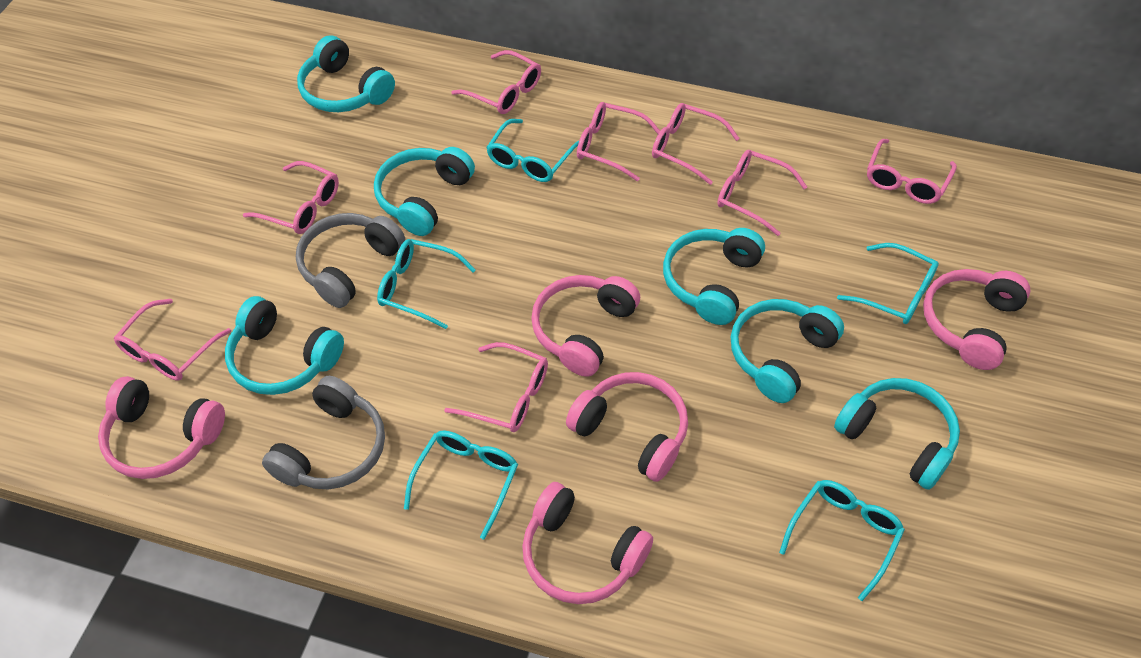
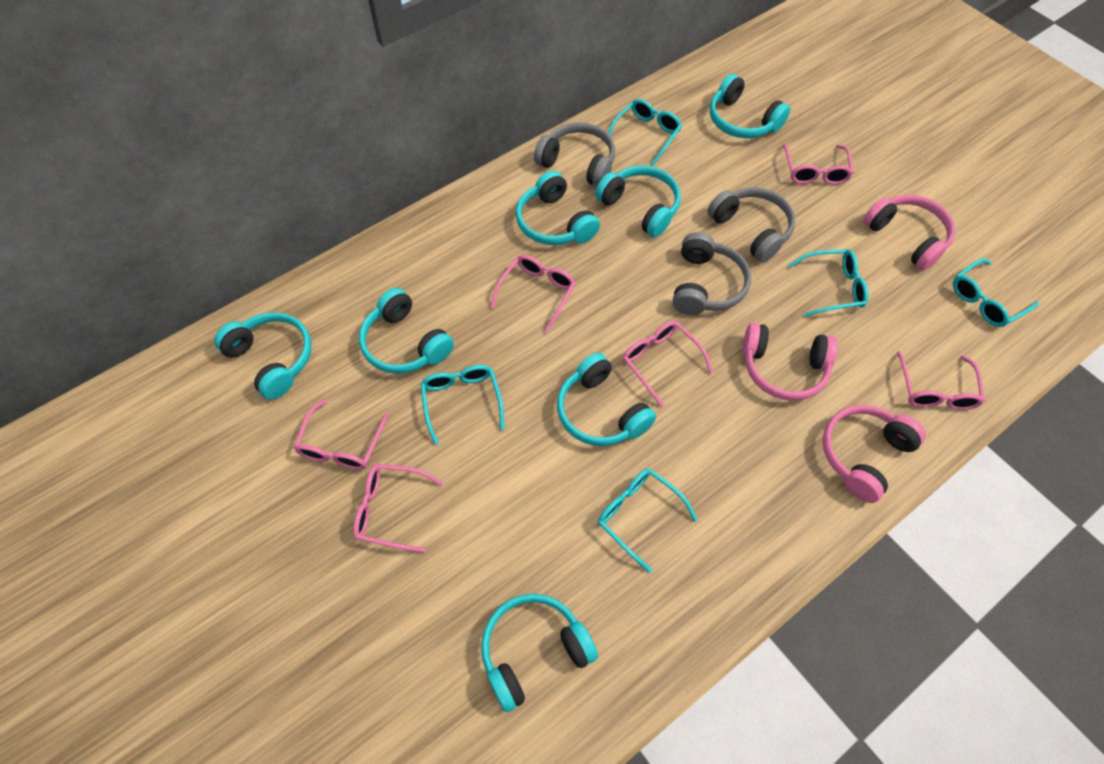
grey headphones: [262,376,385,489] [296,213,405,308] = 2 -> [534,123,615,187] [673,232,751,315] [707,187,795,262] = 3
pink glasses: [114,299,231,381] [243,161,339,234] [444,342,548,432] [451,50,541,114] [577,102,660,181] [652,103,740,185] [717,150,807,236] [867,139,957,204] = 8 -> [294,399,389,470] [353,464,443,553] [491,255,576,333] [623,321,713,408] [783,143,853,185] [897,351,985,410] = 6
pink headphones: [98,376,225,479] [522,482,653,604] [531,275,640,377] [566,372,688,482] [923,269,1031,370] = 5 -> [743,323,838,401] [822,405,926,503] [863,195,955,270] = 3
turquoise headphones: [225,296,344,395] [297,35,395,112] [374,147,475,236] [663,228,765,325] [731,299,844,403] [834,378,960,490] = 6 -> [214,312,311,400] [359,288,454,374] [481,594,598,712] [516,171,600,245] [557,353,656,446] [595,165,681,237] [710,74,790,138] = 7

